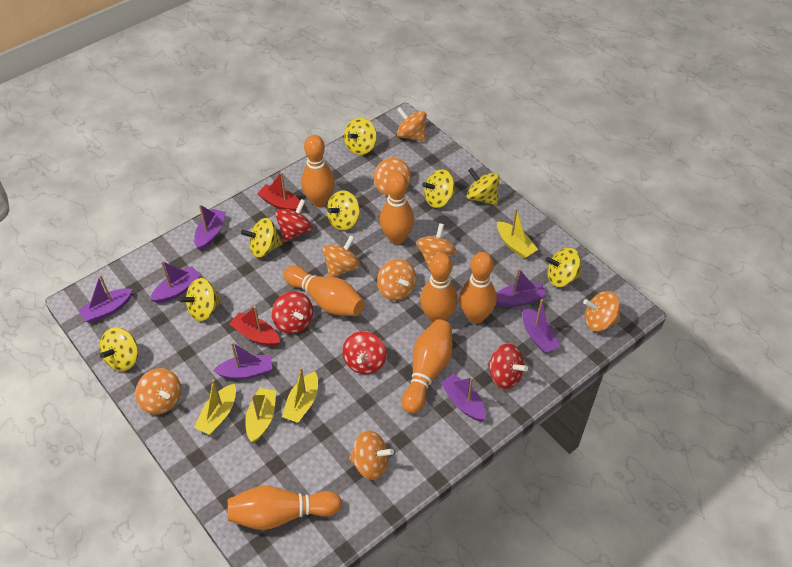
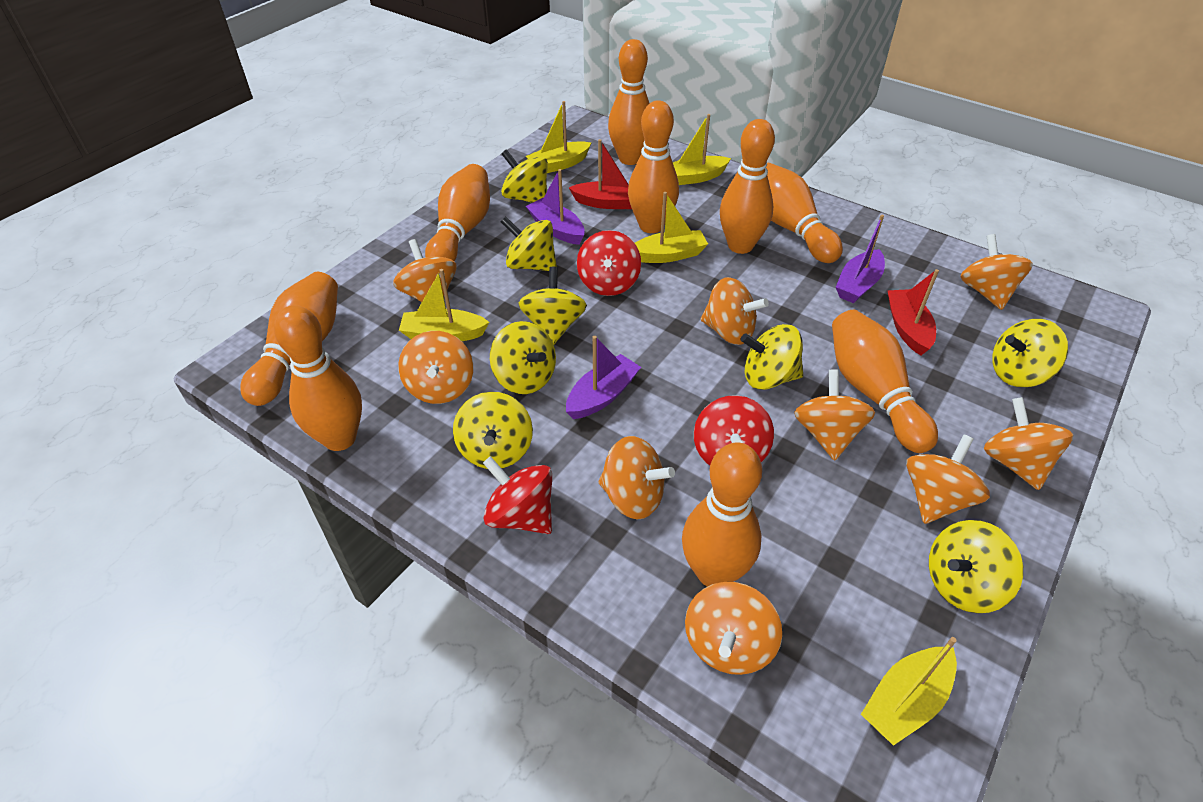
orange bowling pin: [228,486,342,530] [284,266,365,316] [301,135,335,207] [380,172,414,244] [402,319,452,414] [420,253,458,323] [459,252,497,324] = 7 -> [241,272,338,406] [274,305,362,451] [425,164,490,261] [608,39,649,165] [628,100,679,233] [682,442,762,587] [720,119,775,254] [766,163,843,263] [832,310,938,453] = 9
orange spinning top: [135,368,181,415] [323,235,360,277] [349,430,394,480] [374,157,411,196] [377,259,416,301] [397,107,427,142] [416,223,456,270] [583,291,620,331] = 8 -> [393,239,456,302] [398,331,473,404] [598,436,675,519] [685,582,782,675] [701,277,769,345] [794,369,875,461] [906,434,990,524] [960,234,1033,310] [984,397,1073,490] = 9
purple boat: [78,274,133,323] [150,261,201,303] [194,204,226,251] [213,342,272,380] [441,374,486,422] [496,268,547,307] [522,299,560,353] = 7 -> [526,169,585,245] [566,336,641,419] [836,215,885,303] = 3
red spinning top: [272,291,313,334] [275,199,313,243] [342,331,387,374] [488,343,528,389] = 4 -> [483,456,552,534] [577,230,641,296] [694,395,774,466] = 3
yellow boat: [194,379,236,435] [245,388,276,442] [282,367,318,423] [497,208,538,259] = 4 -> [399,269,489,341] [526,101,591,173] [635,192,708,263] [673,114,731,185] [861,637,957,746] = 5

